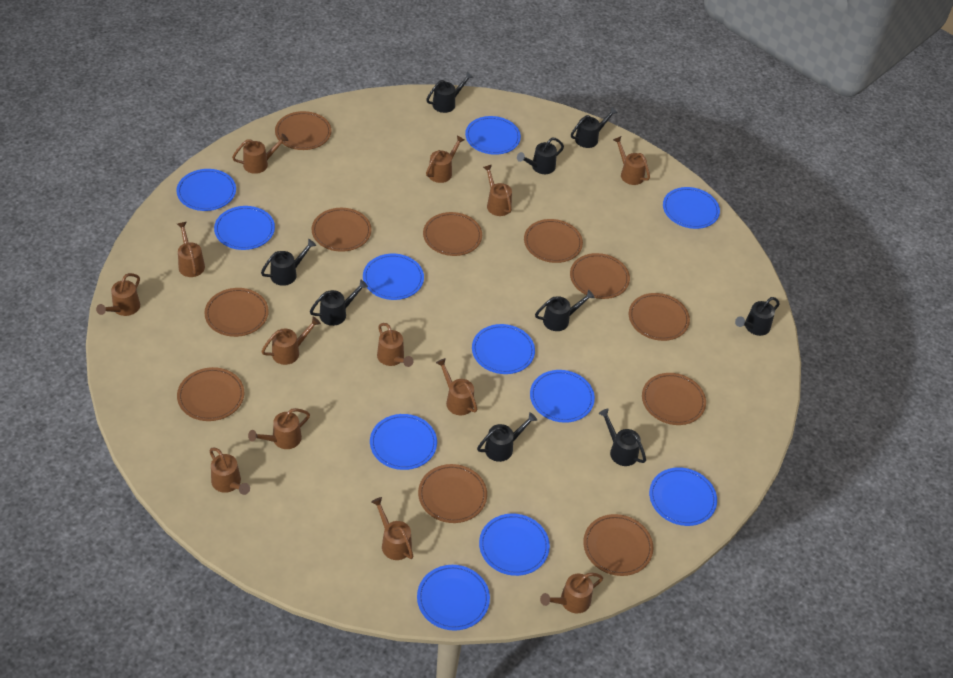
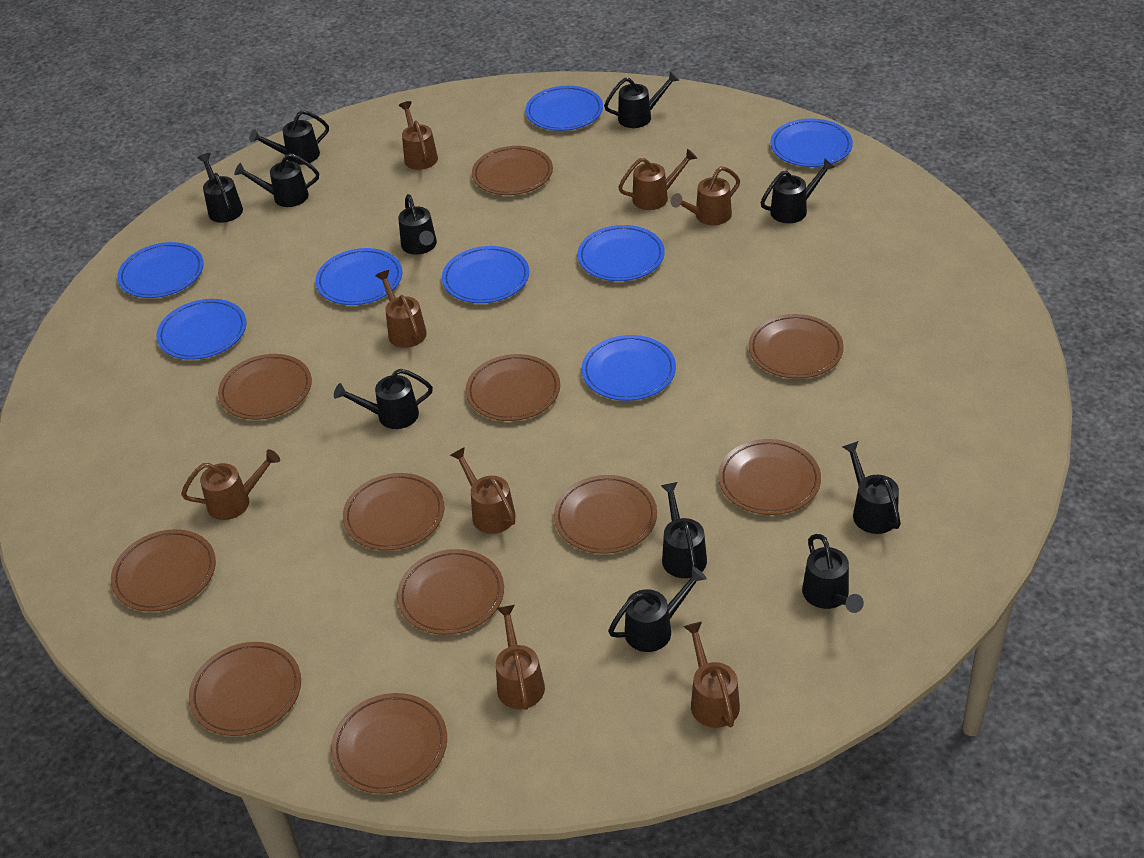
black watering can: [261,239,316,286] [310,280,368,326] [426,72,474,113] [477,412,537,462] [517,137,564,174] [535,290,595,331] [571,107,618,148] [598,409,646,466] [735,297,780,336] = 9 -> [197,153,243,223] [234,153,319,207] [249,110,329,165] [334,369,433,429] [398,194,437,255] [604,71,680,128] [608,567,707,652] [660,482,707,578] [761,158,835,223] [802,534,864,613] [842,441,901,534] = 11
blue plate: [176,169,236,211] [214,206,275,250] [363,254,424,300] [370,414,437,470] [417,565,490,631] [465,116,521,155] [472,324,535,374] [479,514,550,576] [530,370,595,423] [649,467,717,526] [663,187,720,229] = 11 -> [117,242,204,298] [157,299,246,360] [316,248,402,305] [442,246,529,303] [525,86,603,131] [577,225,665,281] [582,335,676,401] [770,119,853,167] = 8
brown watering can: [96,273,140,316] [177,222,205,277] [209,448,250,495] [232,134,289,174] [248,408,310,449] [261,317,321,365] [371,497,413,560] [377,323,413,367] [426,135,464,183] [436,358,477,415] [483,165,512,216] [540,573,603,614] [613,136,650,185] = 13 -> [181,449,280,520] [375,270,427,348] [399,101,438,170] [450,447,516,534] [496,605,545,710] [618,149,697,210] [671,166,740,225] [684,622,740,728] = 8

